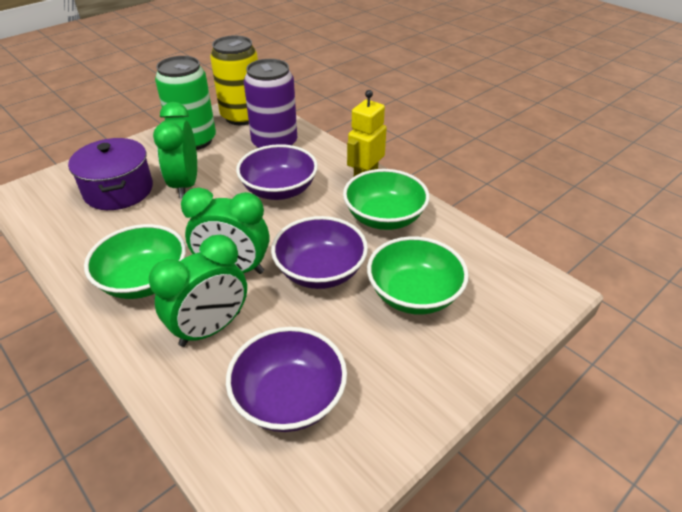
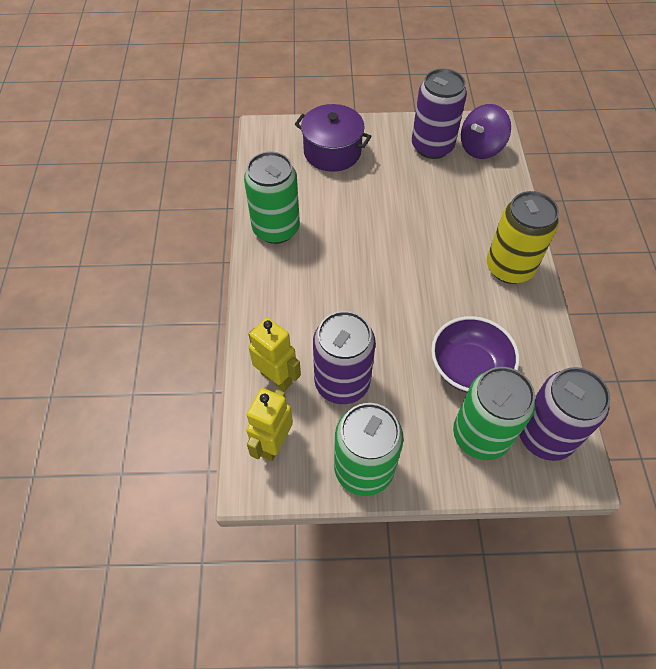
green bowl: [84,224,186,299] [343,169,430,230] [367,236,469,315] = 3 -> none = 0
green can: [155,56,216,150] = 1 -> [244,151,300,244] [334,403,404,496] [453,367,536,460] = 3
green clock: [149,235,247,347] [153,102,197,199] [181,188,269,274] = 3 -> none = 0
purple bowl: [226,327,347,432] [236,144,318,200] [271,216,368,289] = 3 -> [431,316,520,393] = 1
purple can: [244,59,297,148] = 1 -> [313,311,376,404] [412,69,467,159] [520,367,610,461] = 3
purple spinning top: none = 0 -> [461,104,511,159] = 1
yellow robot: [347,90,387,176] = 1 -> [246,388,293,461] [248,318,301,392] = 2

